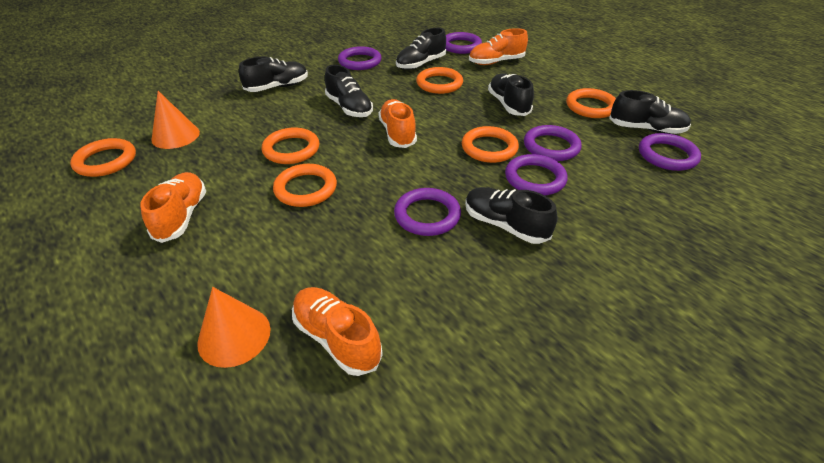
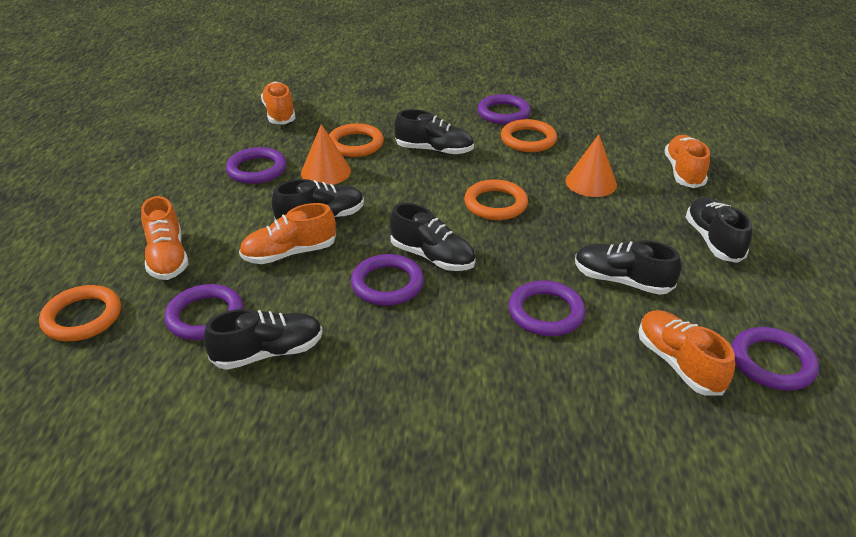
orange ring: [70,138,136,177] [262,128,319,164] [273,164,337,207] [416,67,463,94] [462,126,519,163] [566,88,616,118] = 6 -> [39,285,121,341] [329,123,384,157] [464,179,528,220] [501,119,557,152] = 4
orange shoe: [140,172,206,243] [292,287,383,376] [378,99,417,148] [469,28,528,65] = 4 -> [141,196,188,280] [239,203,336,264] [261,82,295,125] [639,310,735,396] [665,135,710,188] = 5

